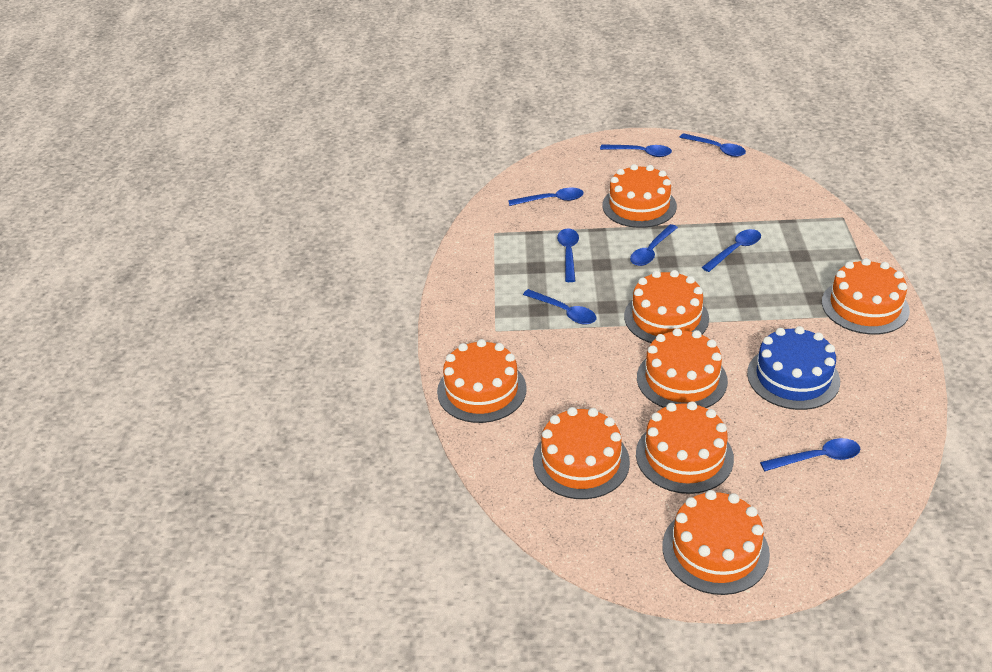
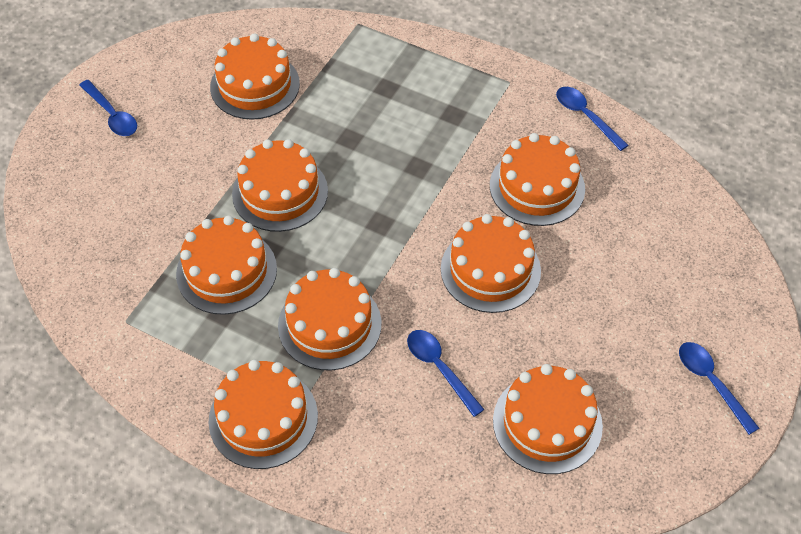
blue cake: [747,326,840,410] = 1 -> none = 0
blue spoon: [508,188,584,206] [523,289,596,325] [557,228,579,282] [600,144,672,157] [630,224,678,266] [679,133,746,157] [702,229,761,272] [760,438,860,471] = 8 -> [79,80,137,136] [407,330,485,417] [556,87,629,151] [679,342,759,435] = 4

